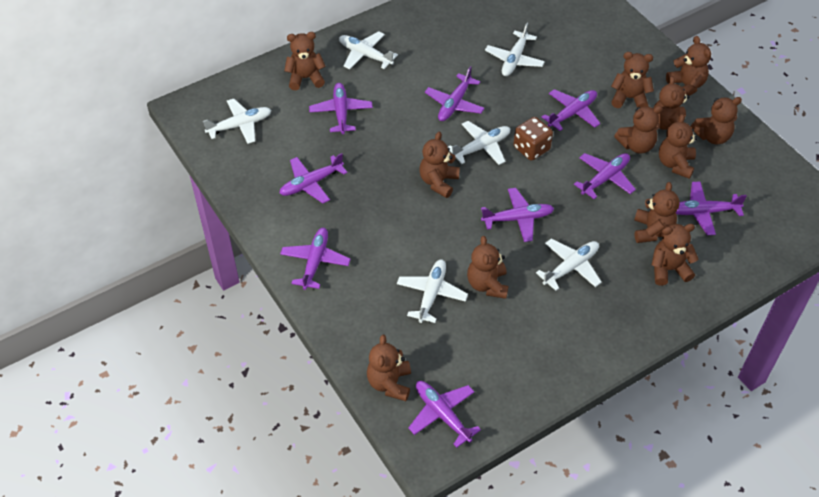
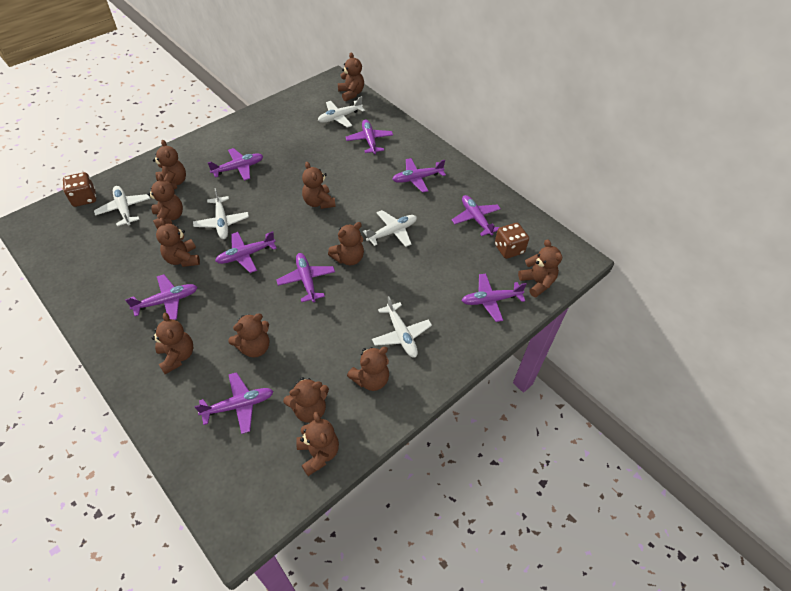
brown dice: [513,117,553,161] = 1 -> [63,172,96,207] [495,223,529,259] = 2
white plane: [203,99,271,144] [339,31,398,70] [397,259,468,323] [448,121,510,165] [485,23,545,76] [536,239,602,291] = 6 -> [94,186,150,226] [193,188,249,239] [318,96,365,128] [363,210,417,247] [372,296,432,358] = 5

